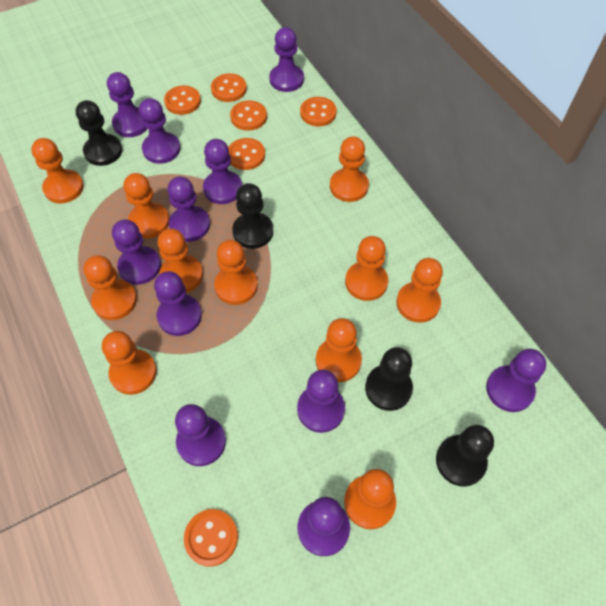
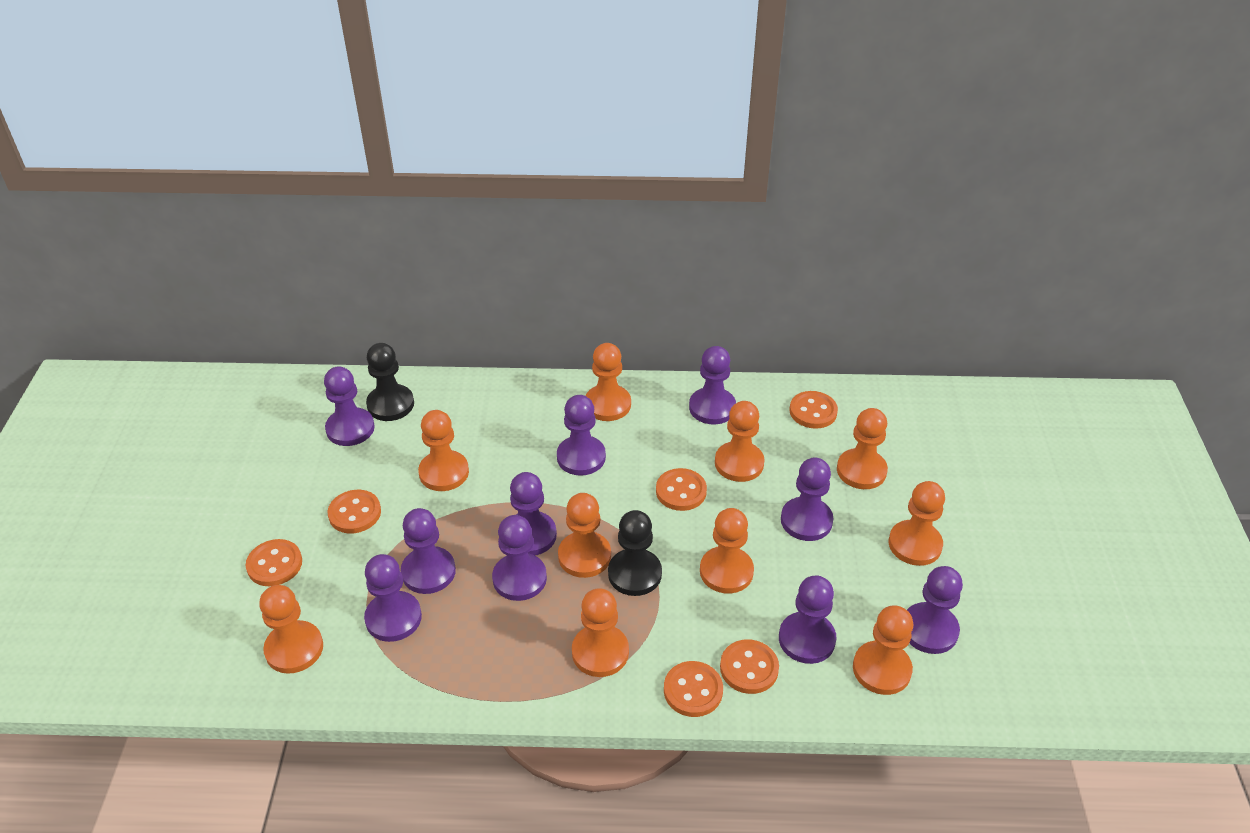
black pawn: [76,100,122,166] [232,183,273,249] [365,347,413,411] [436,425,494,487] = 4 -> [366,343,414,421] [608,510,662,596] = 2
orange pawn: [31,138,84,203] [84,255,137,320] [102,331,157,395] [124,173,169,238] [157,229,203,293] [214,240,258,305] [316,318,362,382] [330,136,369,202] [344,469,396,529] [345,236,388,301] [396,258,443,323] = 11 -> [259,585,323,674] [418,410,469,491] [558,493,611,578] [572,588,629,677] [585,343,631,421] [700,508,754,594] [715,401,764,482] [837,408,888,489] [853,606,913,695] [889,481,945,566] = 10
purple pawn: [107,72,147,137] [112,220,161,285] [139,98,180,164] [154,271,202,336] [168,176,210,242] [175,404,226,466] [203,139,242,204] [269,27,304,92] [297,370,345,433] [298,497,350,556] [486,349,546,412] = 11 -> [324,367,375,446] [364,554,422,642] [401,508,456,594] [492,515,547,601] [510,472,557,556] [557,395,606,476] [689,346,736,424] [779,575,837,664] [781,457,833,541] [907,566,963,654] = 10

